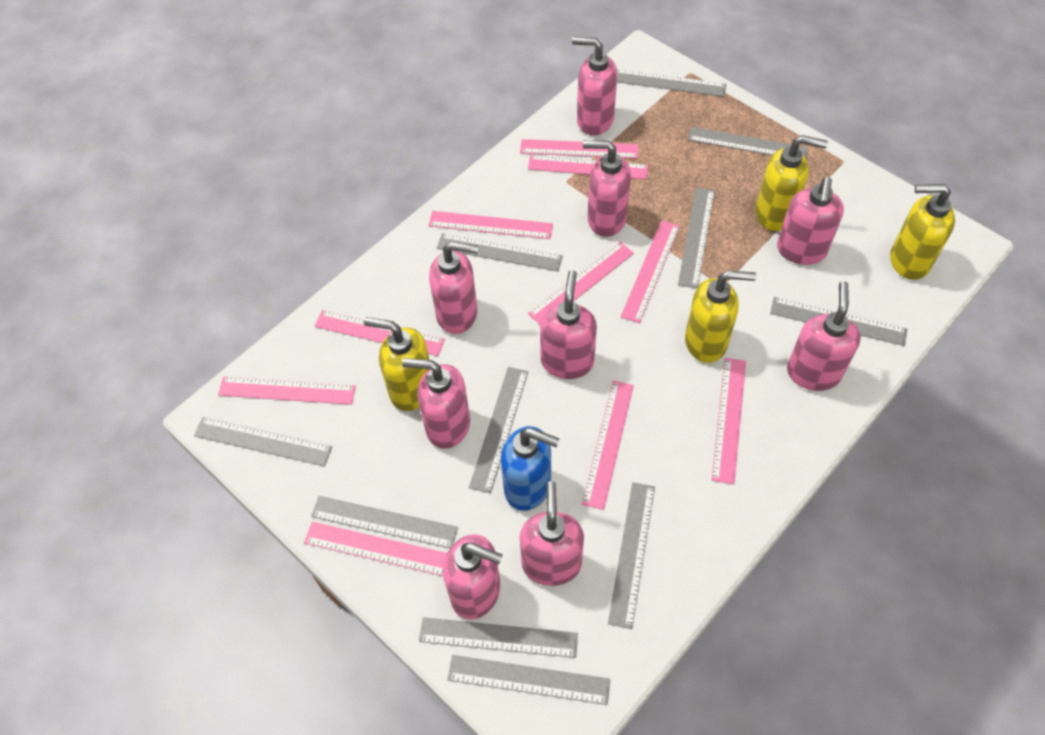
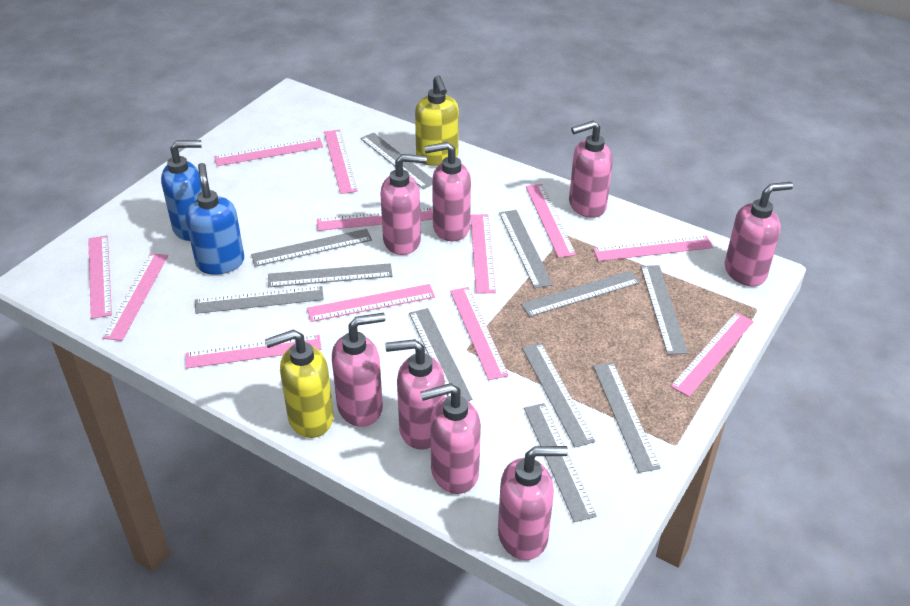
blue soap dispenser: [501,426,560,511] = 1 -> [161,140,202,241] [185,163,244,275] = 2
pink ruler: [218,377,356,405] [304,522,447,576] [315,310,445,356] [428,211,553,239] [520,139,638,159] [528,155,648,180] [528,242,634,325] [582,381,634,510] [621,220,680,323] [711,358,746,484] = 10 -> [88,235,112,319] [103,253,168,341] [186,335,322,369] [214,138,323,166] [307,284,435,322] [317,208,433,231] [324,130,358,194] [450,287,509,380] [470,214,496,294] [526,184,576,258] [593,236,713,261] [670,312,754,397] = 12
pink soap dispenser: [402,358,470,449] [429,242,478,334] [443,534,502,619] [520,481,584,586] [540,270,597,379] [572,37,617,135] [583,140,631,237] [777,177,844,265] [787,281,861,391] = 9 -> [332,313,385,427] [381,154,427,255] [385,339,445,450] [420,383,481,494] [424,142,471,241] [498,446,568,560] [569,121,613,218] [725,182,793,286] = 8
yellow soap dispenser: [364,317,429,411] [685,270,756,363] [755,135,828,231] [890,184,955,280] = 4 -> [265,330,333,438] [415,75,459,166] = 2

